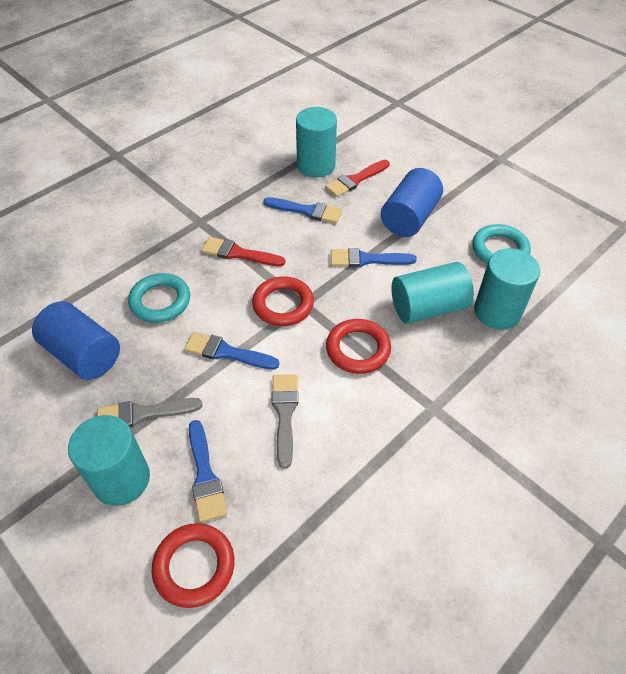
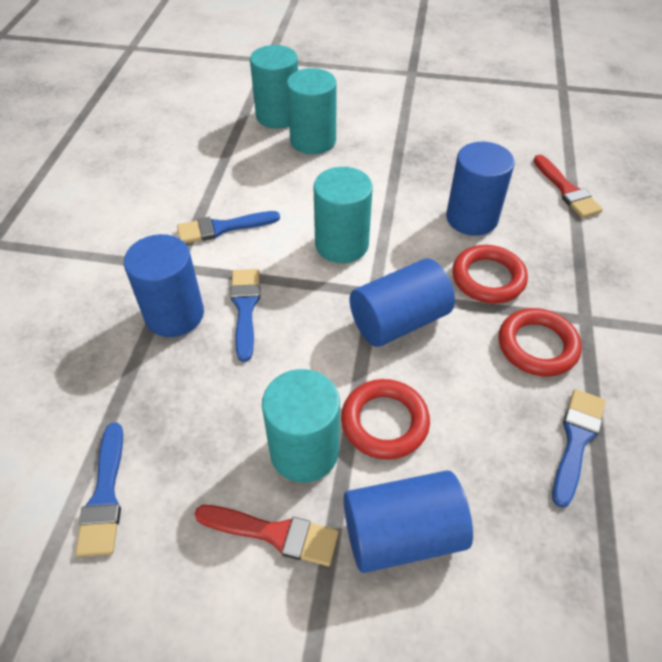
blue cylinder: [32,301,120,380] [381,168,443,237] = 2 -> [124,234,204,337] [344,471,473,573] [350,259,455,347] [446,142,515,236] = 4
grey brush: [97,398,202,427] [272,374,298,468] = 2 -> none = 0
turquoise ring: [128,273,190,323] [472,224,531,264] = 2 -> none = 0

